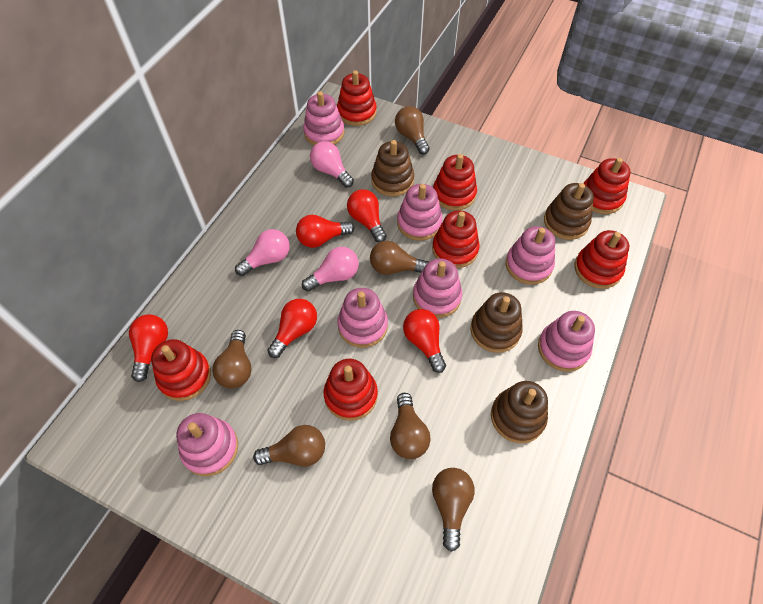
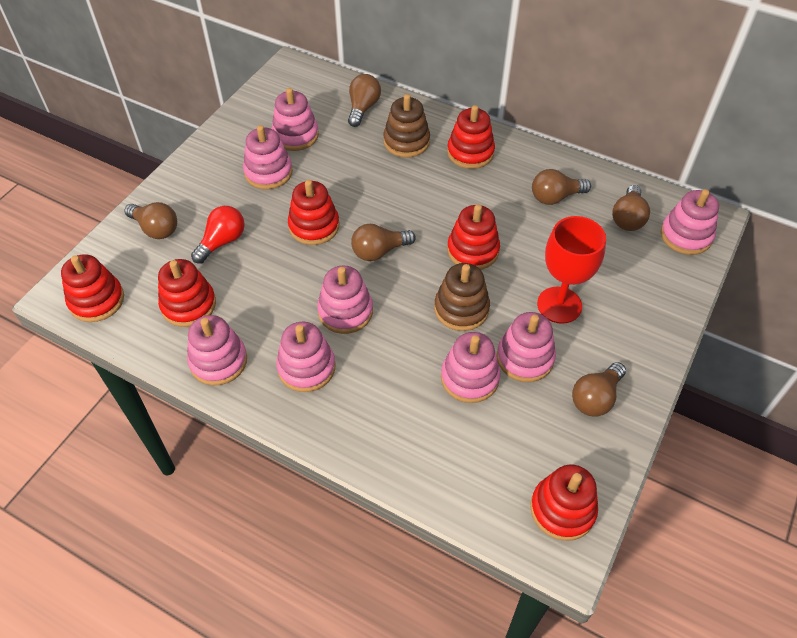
brown stacking toy: [371,140,414,197] [470,292,523,353] [491,381,548,443] [544,183,594,240] = 4 -> [383,94,430,157] [434,263,490,331] = 2
pink light bulb: [235,229,290,276] [302,247,359,292] [310,141,354,188] = 3 -> none = 0
pink stacking toy: [176,413,238,476] [303,91,344,146] [337,288,388,348] [397,184,443,241] [413,259,462,318] [506,226,555,285] [538,311,595,371] = 7 -> [187,315,247,385] [243,125,293,189] [272,88,319,151] [276,322,336,392] [317,265,373,334] [441,332,500,403] [497,312,556,382] [661,189,719,255] = 8
red goblet: none = 0 -> [537,216,606,324] = 1
red light bulb: [129,314,168,382] [267,299,317,358] [296,215,355,248] [347,189,387,242] [403,309,446,373] = 5 -> [191,206,245,264] = 1
red stacking toy: [151,339,211,401] [324,359,378,421] [337,70,377,126] [432,210,480,268] [433,154,477,211] [575,230,629,289] [583,158,630,214] = 7 -> [61,254,124,322] [158,259,216,327] [288,180,339,245] [447,105,495,169] [447,204,500,270] [530,464,598,541] = 6

